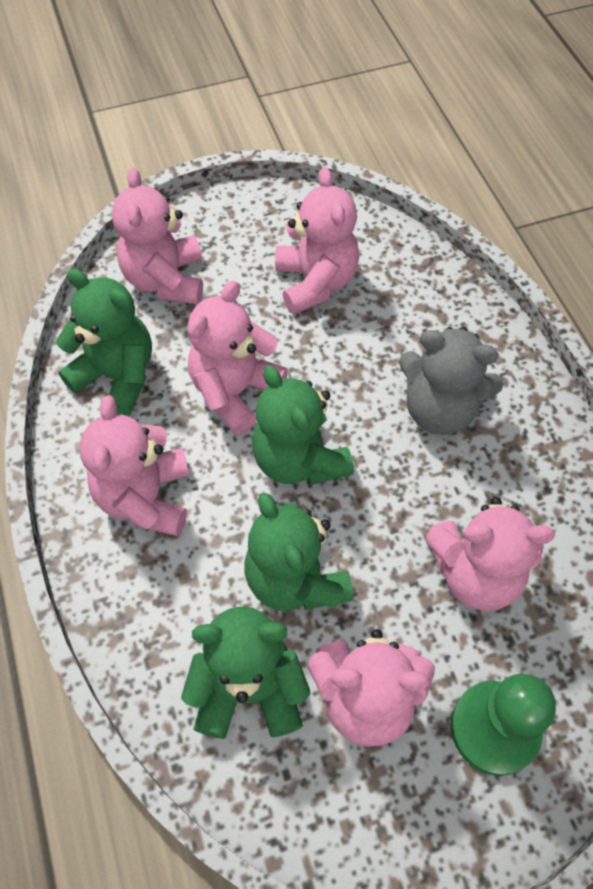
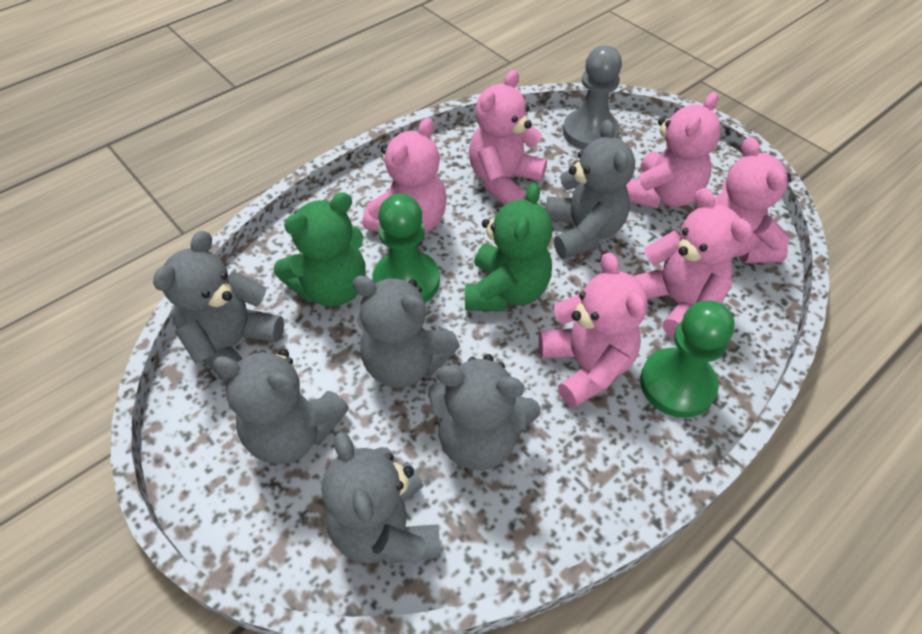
green pawn: [451,674,556,776] = 1 -> [372,194,440,303] [640,300,734,418] = 2
green teddy bear: [56,268,152,416] [181,606,310,739] [244,492,353,611] [252,365,354,485] = 4 -> [274,192,366,307] [465,183,553,311] = 2
grey pawn: none = 0 -> [563,46,622,150] = 1
grey teddy bear: [399,327,503,435] = 1 -> [153,231,284,383] [213,349,349,464] [322,432,441,564] [353,275,460,388] [428,354,541,470] [546,120,635,259] = 6

